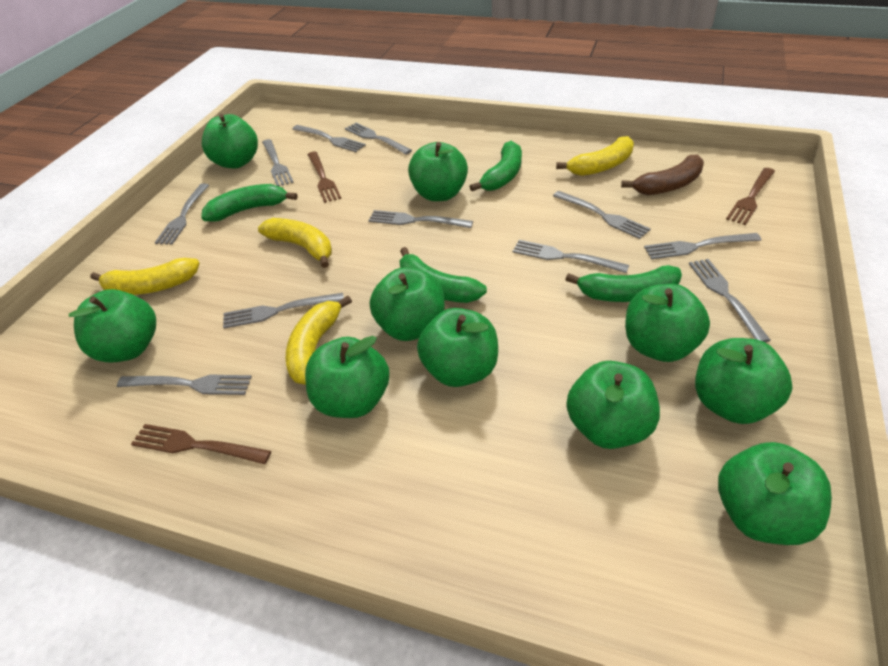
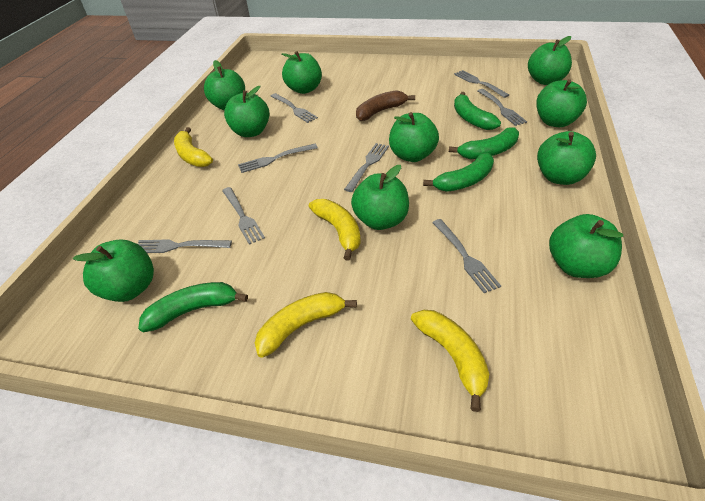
brown fork: [131,424,271,464] [307,152,341,203] [726,168,775,225] = 3 -> none = 0
grey fork: [117,375,252,395] [155,184,209,245] [223,293,344,329] [262,139,294,186] [292,125,366,152] [345,123,412,155] [368,210,473,228] [513,240,629,273] [553,191,651,239] [644,233,761,260] [689,259,770,343] = 11 -> [137,239,232,253] [222,187,265,245] [238,144,318,173] [271,93,318,123] [344,143,389,192] [432,219,501,293] [454,70,509,98] [478,89,527,126] = 8

